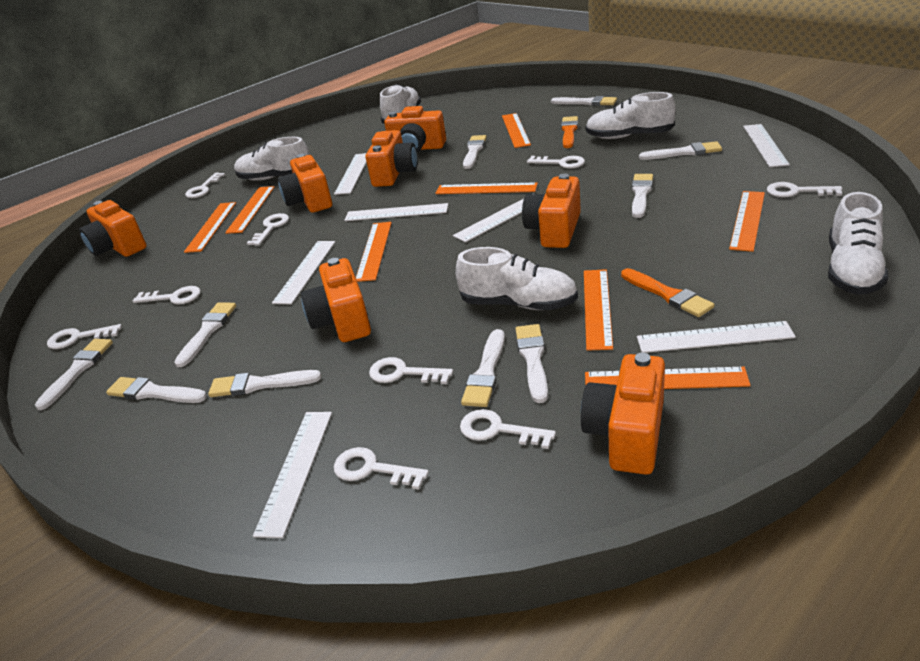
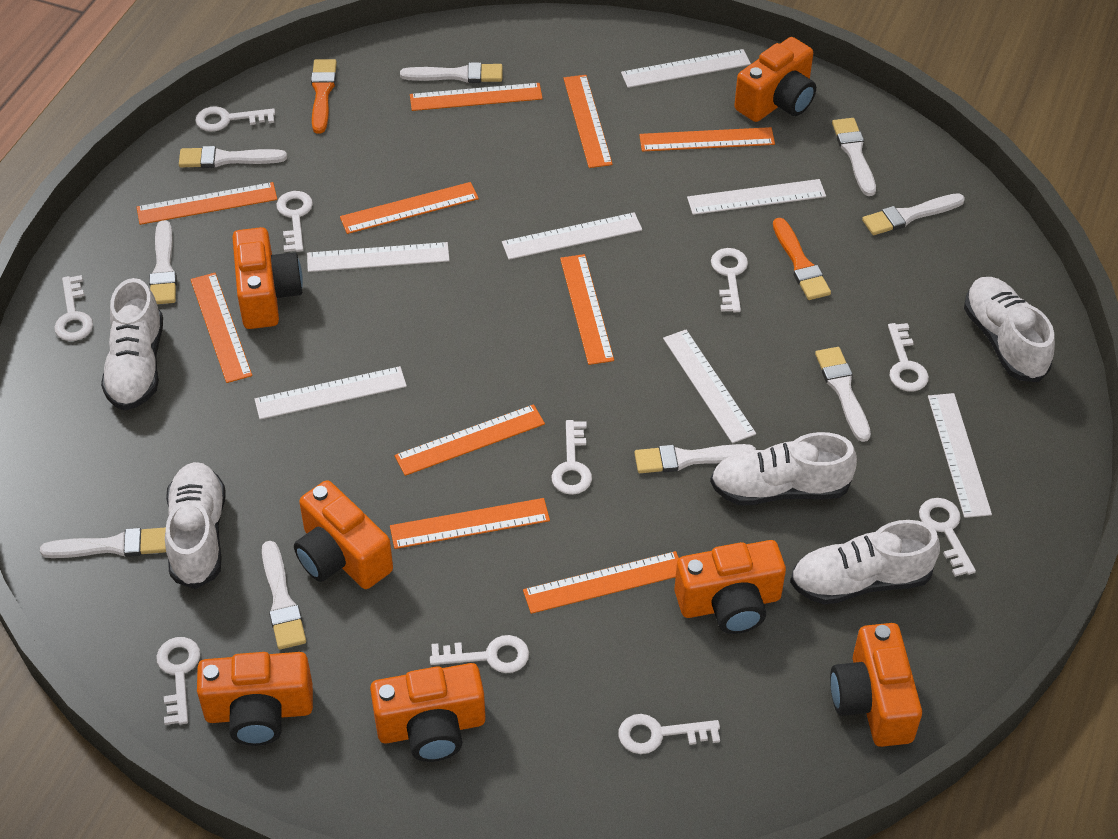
orange ruler: [184,202,236,253] [225,186,275,234] [356,222,392,282] [435,182,538,194] [502,113,531,148] [584,269,613,351] [585,367,751,389] [729,191,765,252] = 8 -> [137,182,277,225] [190,273,252,383] [340,182,479,234] [390,498,550,549] [394,404,545,476] [410,83,543,111] [523,551,679,614] [560,254,614,365] [563,75,613,168] [639,127,775,152] = 10
white brush: [35,339,113,410] [106,377,207,403] [174,302,236,367] [208,370,322,397] [461,329,505,407] [463,135,487,169] [516,324,548,403] [551,96,617,106] [632,174,653,218] [639,141,722,160] = 10 -> [40,528,166,558] [149,220,177,304] [179,146,287,168] [262,541,306,650] [400,62,503,83] [634,444,756,473] [815,347,871,442] [832,118,876,196] [862,193,965,235] = 9
white key: [47,324,122,349] [133,286,201,304] [185,173,225,198] [247,213,289,246] [334,447,429,490] [369,357,453,384] [460,409,556,449] [527,156,585,169] [767,182,842,197] = 9 -> [54,275,93,341] [156,637,200,725] [195,106,275,132] [276,191,313,252] [430,635,529,673] [552,420,592,495] [618,714,720,754] [711,248,748,312] [888,323,929,392] [919,498,976,577] = 10

